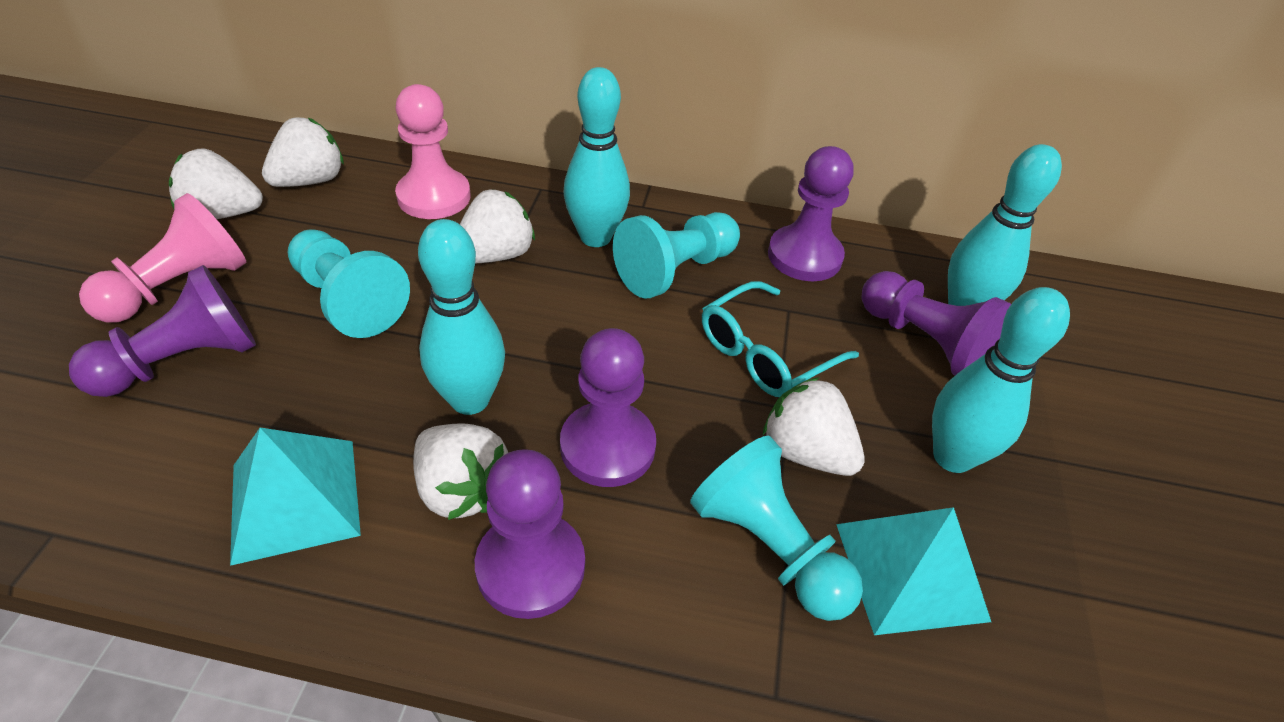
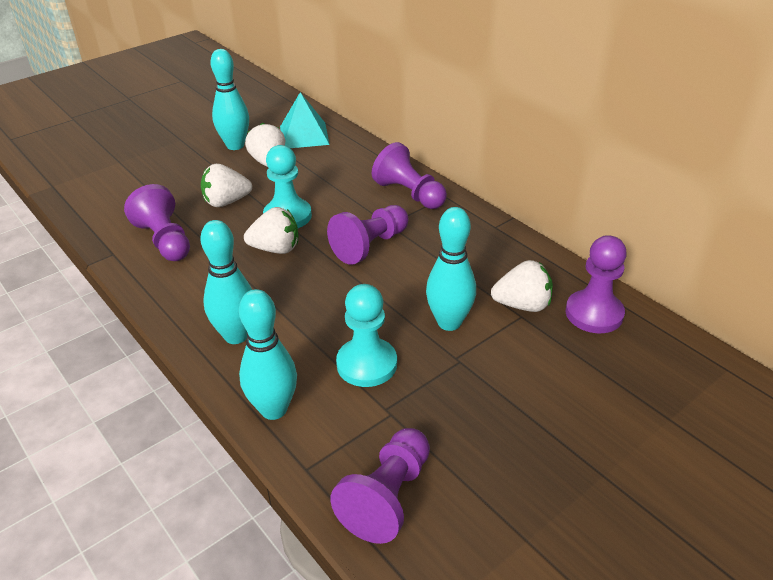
pink pawn: [79,193,246,323] [395,84,471,219] = 2 -> none = 0
turquoise glasses: [702,281,859,397] = 1 -> none = 0
turquoise pawn: [288,229,410,338] [613,212,740,299] [690,436,863,621] = 3 -> [263,145,312,228] [336,284,397,387] = 2
turquoise pyramid: [230,428,361,566] [836,507,991,635] = 2 -> [280,92,330,148] = 1
white strawberry: [169,148,263,219] [262,117,344,187] [413,423,508,520] [460,190,535,263] [763,377,865,476] = 5 -> [201,164,252,207] [244,207,298,254] [245,123,285,167] [491,260,553,312] = 4

